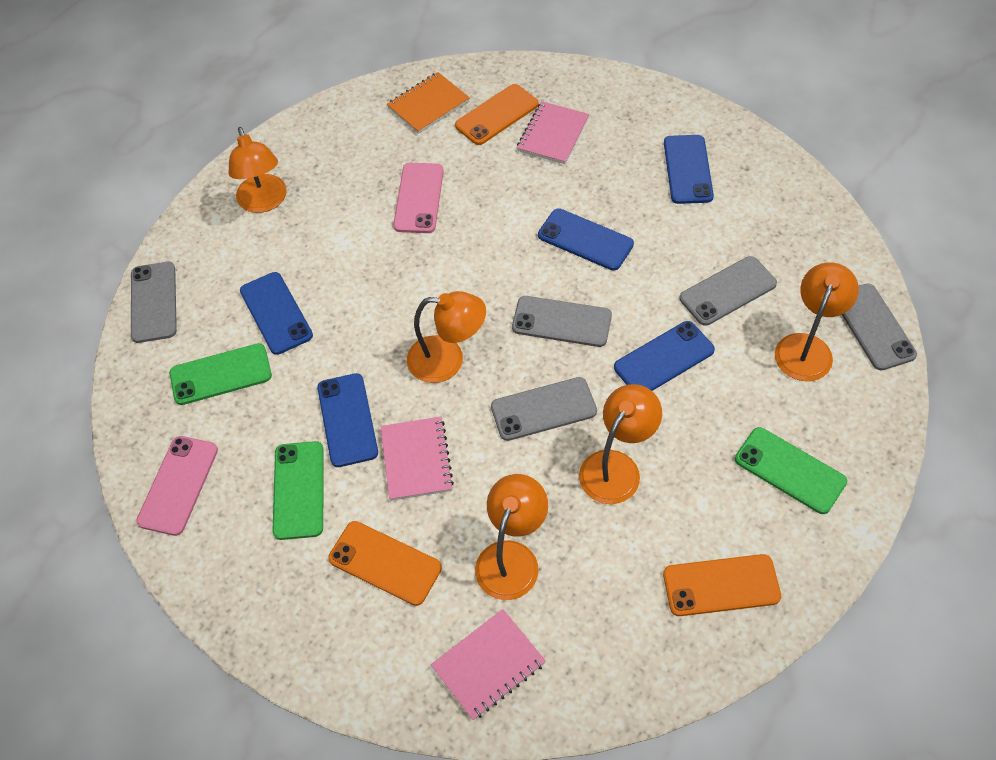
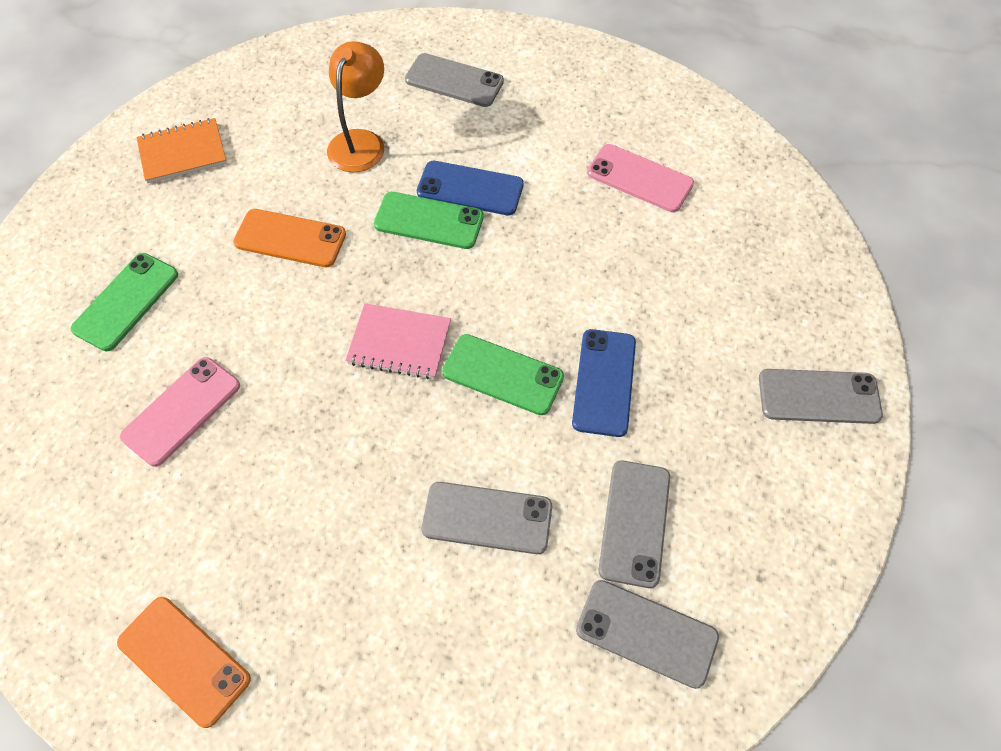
blue phone: [240,272,313,355] [317,373,378,467] [538,208,634,271] [614,321,715,391] [664,135,714,204] = 5 -> [417,161,524,215] [572,329,636,437] = 2
orange lamp: [229,127,287,213] [407,291,486,383] [475,474,548,600] [579,384,662,504] [775,262,859,381] = 5 -> [327,41,384,172] = 1
orange phone: [328,521,442,606] [455,84,539,145] [663,554,781,616] = 3 -> [117,597,251,728] [233,209,346,267] = 2
pink notebook: [381,417,454,501] [431,609,546,720] [517,101,589,164] = 3 -> [346,303,451,379] = 1

